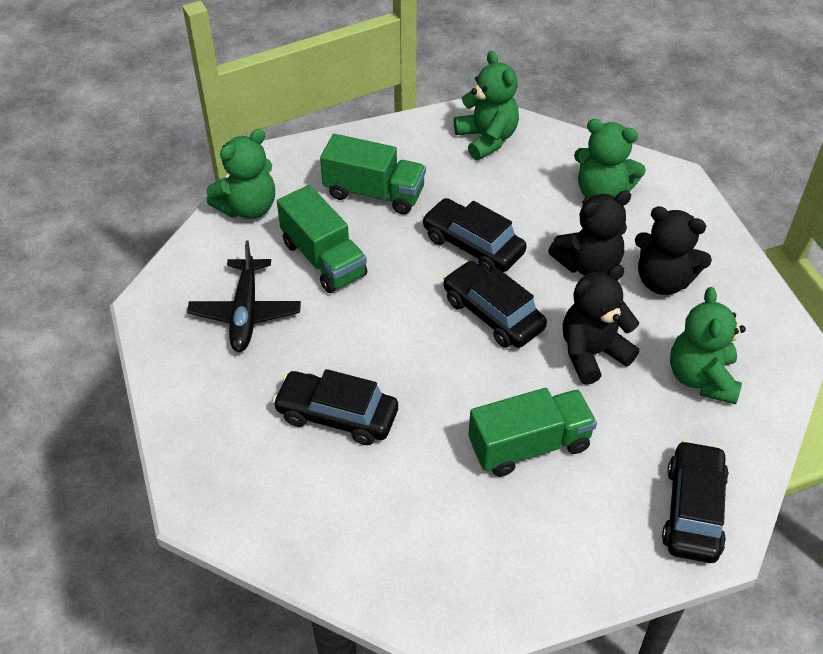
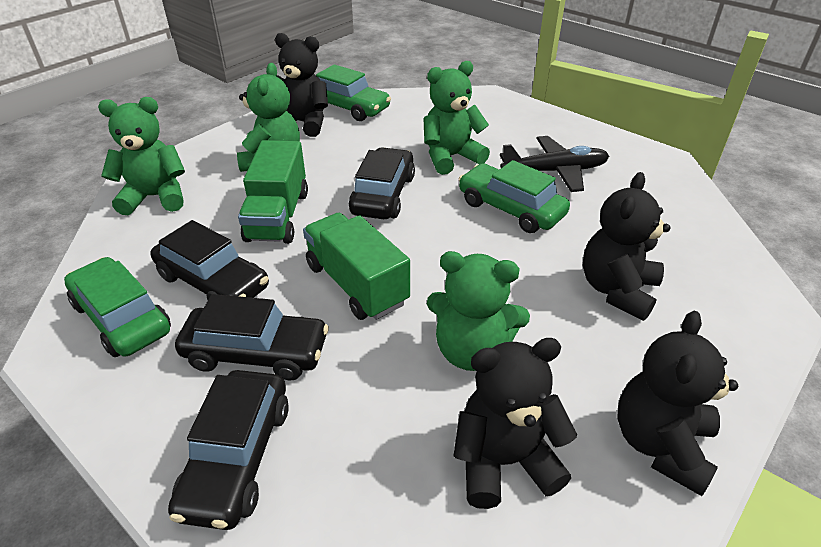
black teddy bear: [548,190,631,276] [563,264,639,385] [635,206,712,295] = 3 -> [275,33,328,137] [453,338,577,509] [583,172,670,321] [618,311,738,496] = 4
green car: none = 0 -> [64,257,171,357] [316,65,391,121] [459,160,570,233] = 3
green truck: [277,185,367,293] [320,134,426,214] [469,388,597,477] = 3 -> [238,140,308,244] [303,213,410,320] = 2

